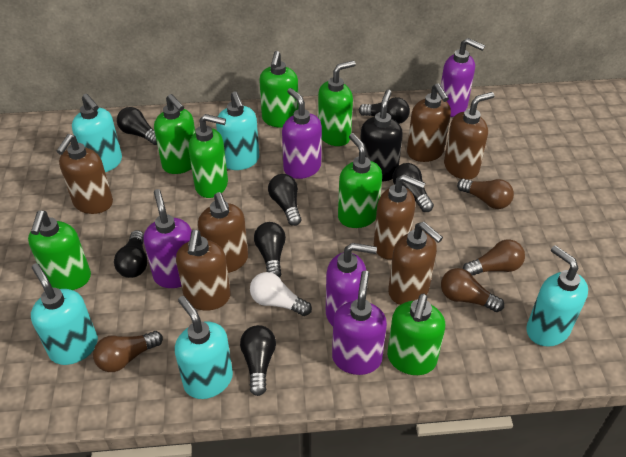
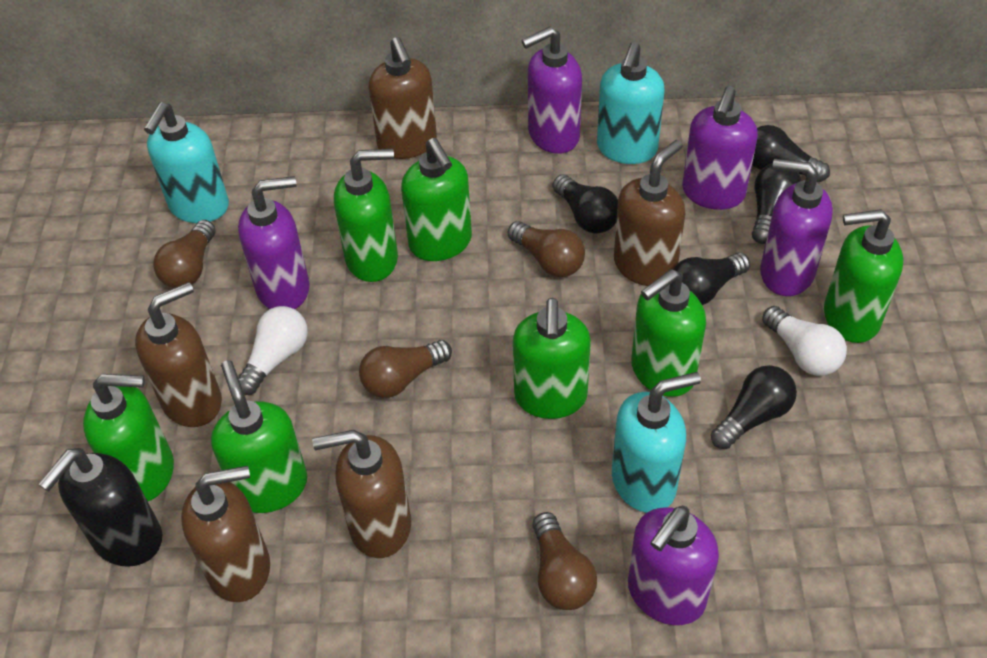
black light bulb: [114,230,148,278] [117,107,157,145] [240,325,276,396] [254,222,286,278] [268,174,301,226] [359,97,410,124] [392,163,434,212] = 7 -> [553,174,618,234] [673,252,750,305] [711,365,797,449] [752,125,830,182] [752,163,802,244] = 5
brown soap dispenser: [56,134,113,214] [176,230,231,311] [198,192,248,273] [374,174,425,260] [388,222,443,305] [407,83,451,162] [444,92,494,180] = 7 -> [135,282,222,427] [181,466,270,602] [312,430,411,558] [368,37,437,159] [614,140,686,286] = 5
turquoise soap dispenser: [31,263,98,365] [72,94,122,172] [175,296,233,399] [216,91,259,170] [526,245,588,347] = 5 -> [144,102,229,223] [597,42,665,164] [612,372,701,513] = 3
white light bulb: [250,272,312,316] = 1 -> [238,306,308,395] [762,306,847,376] = 2

